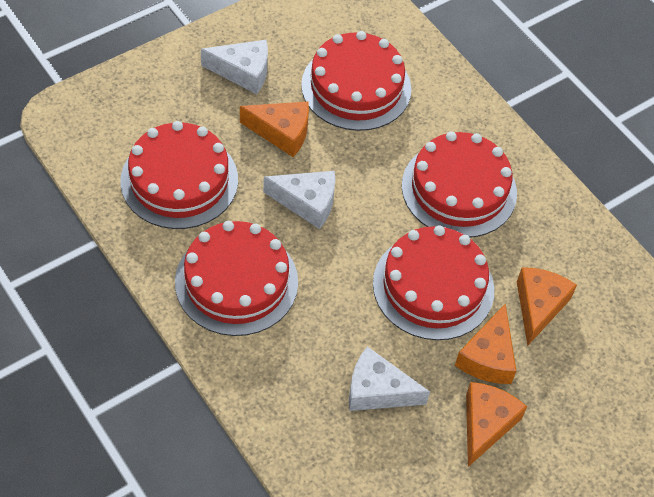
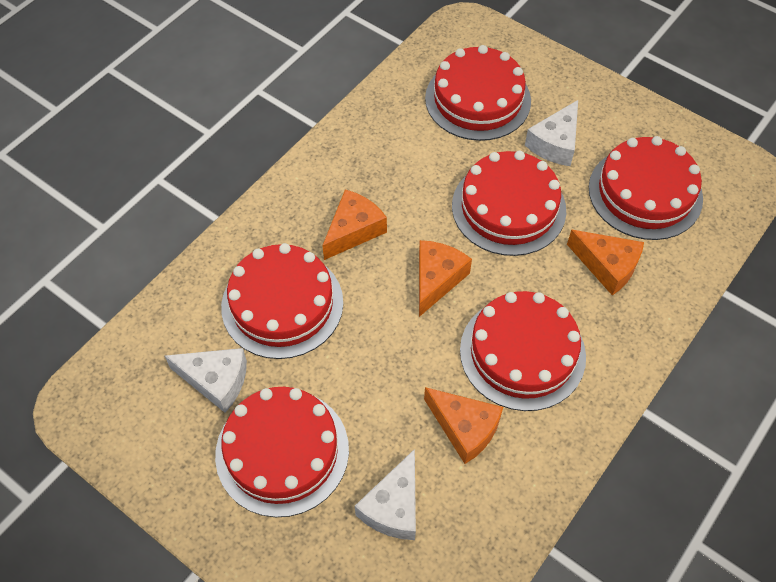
red cake: [120,121,238,229] [175,221,298,336] [301,31,411,131] [373,225,494,340] [402,131,517,237] = 5 -> [215,387,349,517] [221,243,343,359] [425,45,531,141] [452,151,566,256] [460,291,586,411] [589,136,703,240] = 6

